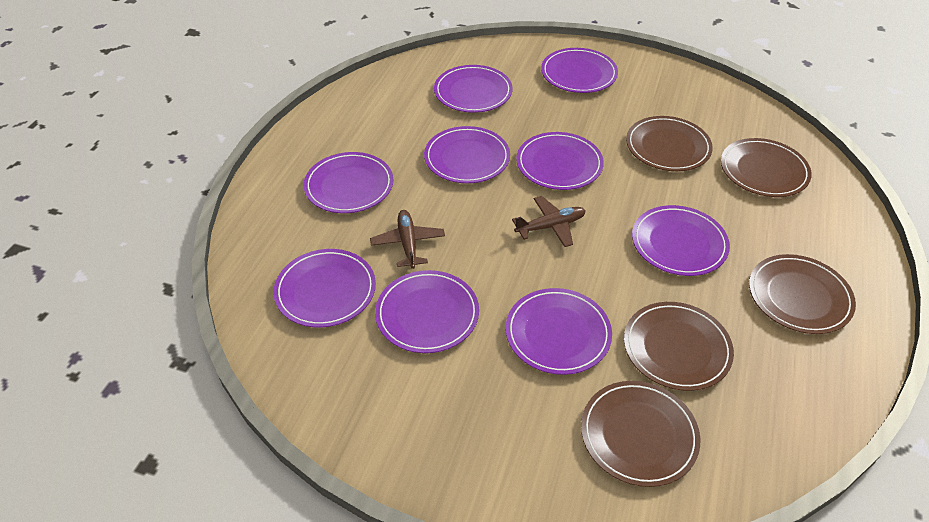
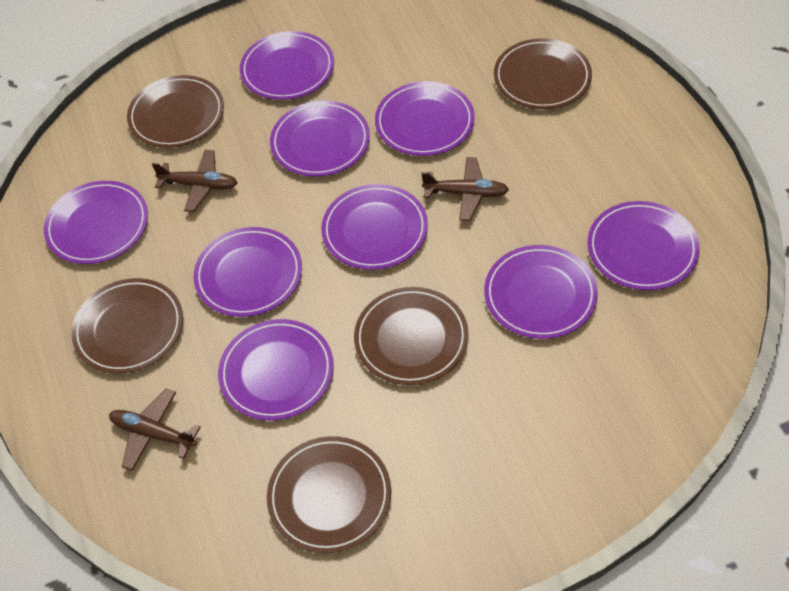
brown plane: [370,210,445,269] [512,196,586,247] = 2 -> [109,389,201,471] [152,150,238,212] [421,157,509,221] = 3

